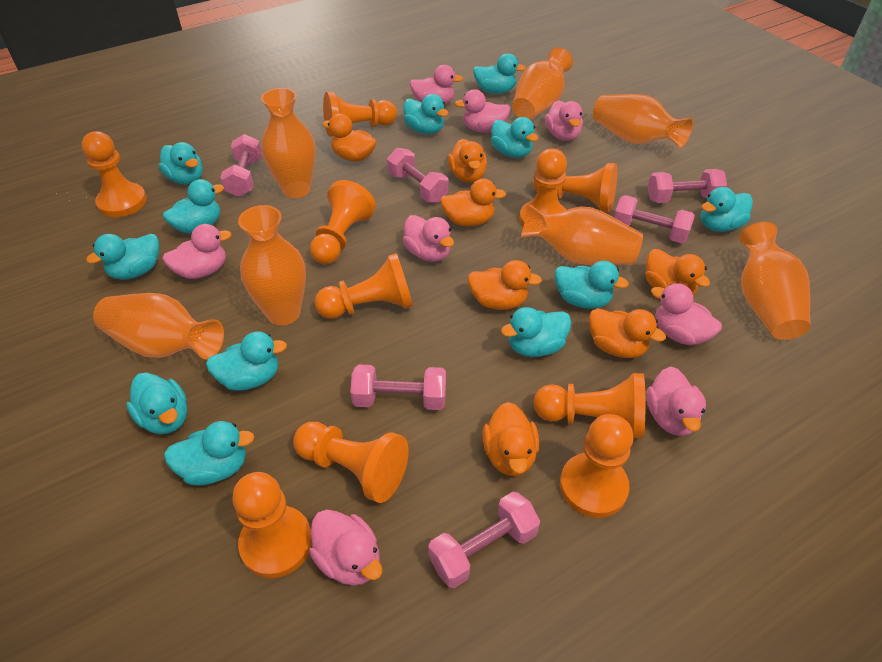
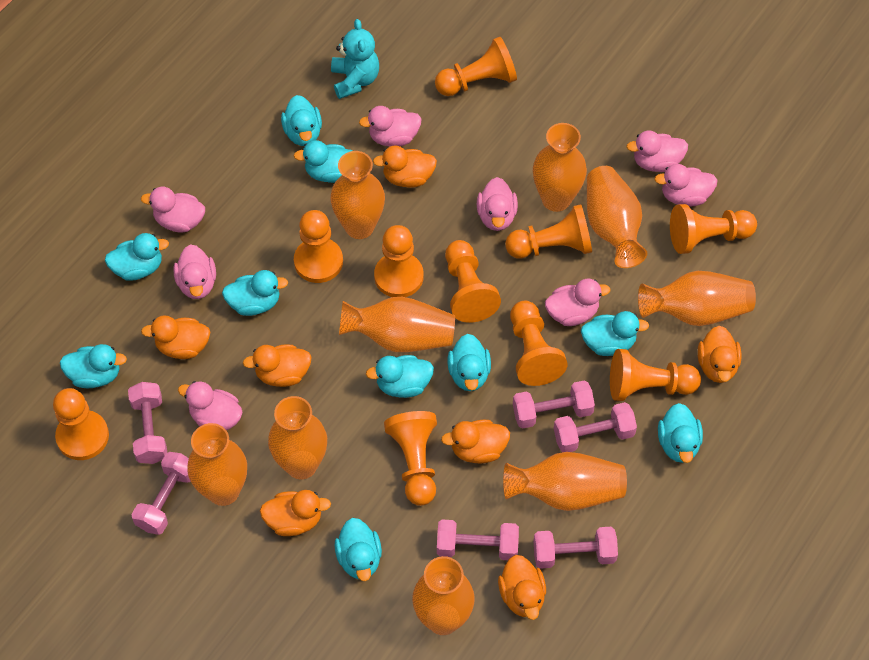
orange vase: [93,293,224,360] [238,205,306,326] [261,88,316,198] [512,47,573,119] [521,204,643,265] [593,94,693,148] [739,222,810,340] = 7 -> [187,423,247,506] [268,396,327,479] [330,151,385,239] [339,297,455,352] [412,556,475,635] [503,452,627,511] [533,123,587,212] [587,166,647,268] [638,271,756,326] = 9
turquoise duck: [86,234,159,280] [126,372,187,434] [158,142,203,184] [163,179,224,234] [164,421,254,485] [206,331,287,391] [403,94,449,134] [473,53,526,94] [491,117,539,158] [501,307,571,357] [555,261,629,309] [701,187,753,232] = 12 -> [60,344,127,388] [105,233,169,280] [222,270,288,316] [281,95,322,146] [294,140,353,183] [335,518,382,581] [366,355,434,398] [448,334,491,391] [581,311,649,356] [658,403,703,463] = 10
turquoise teddy bear: none = 0 -> [331,19,379,99] = 1

